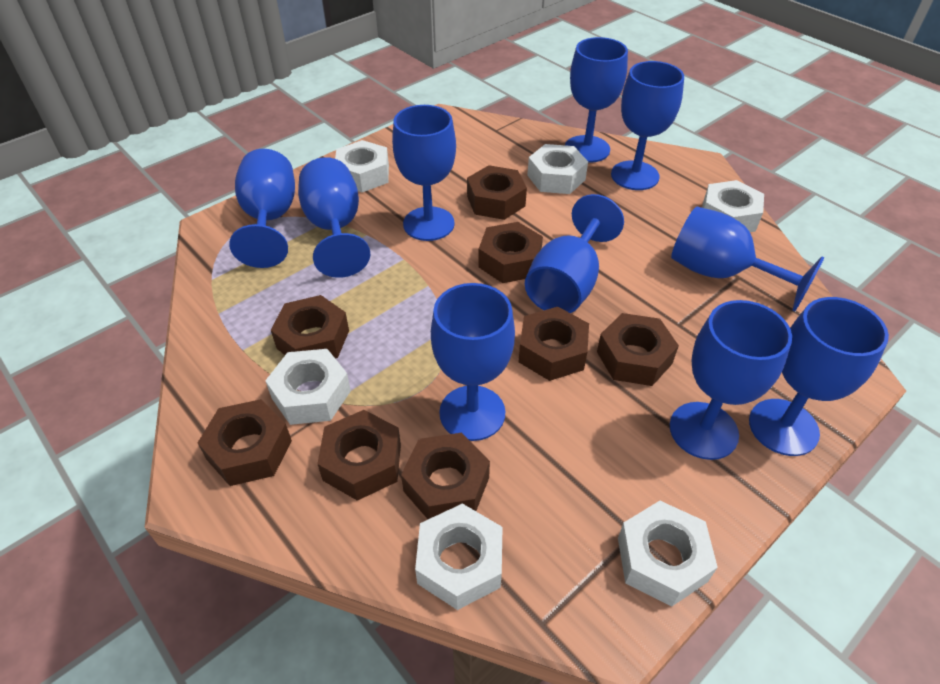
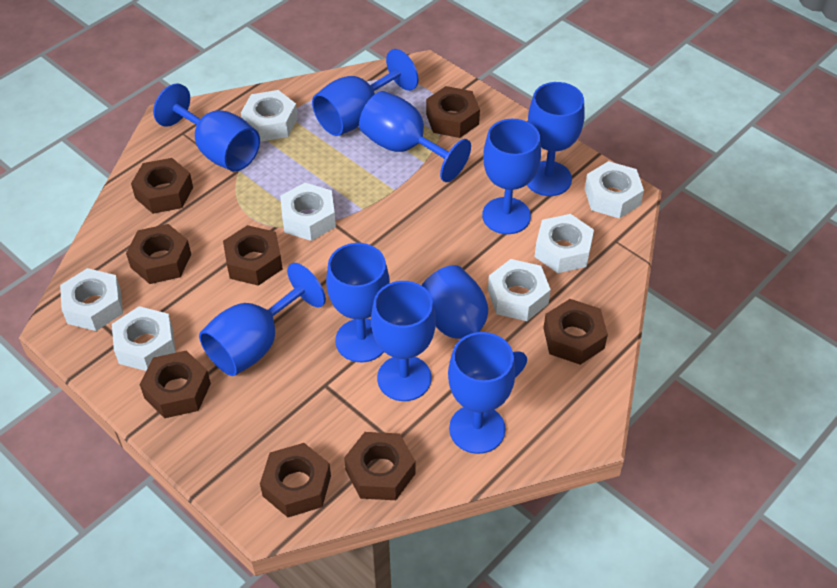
white nut: [265,349,351,425] [335,140,389,192] [415,503,503,610] [527,144,588,194] [618,501,718,607] [702,180,764,232] = 6 -> [60,268,123,331] [112,306,176,371] [241,90,298,142] [280,183,336,241] [488,259,551,321] [535,214,594,273] [585,161,644,219] = 7

